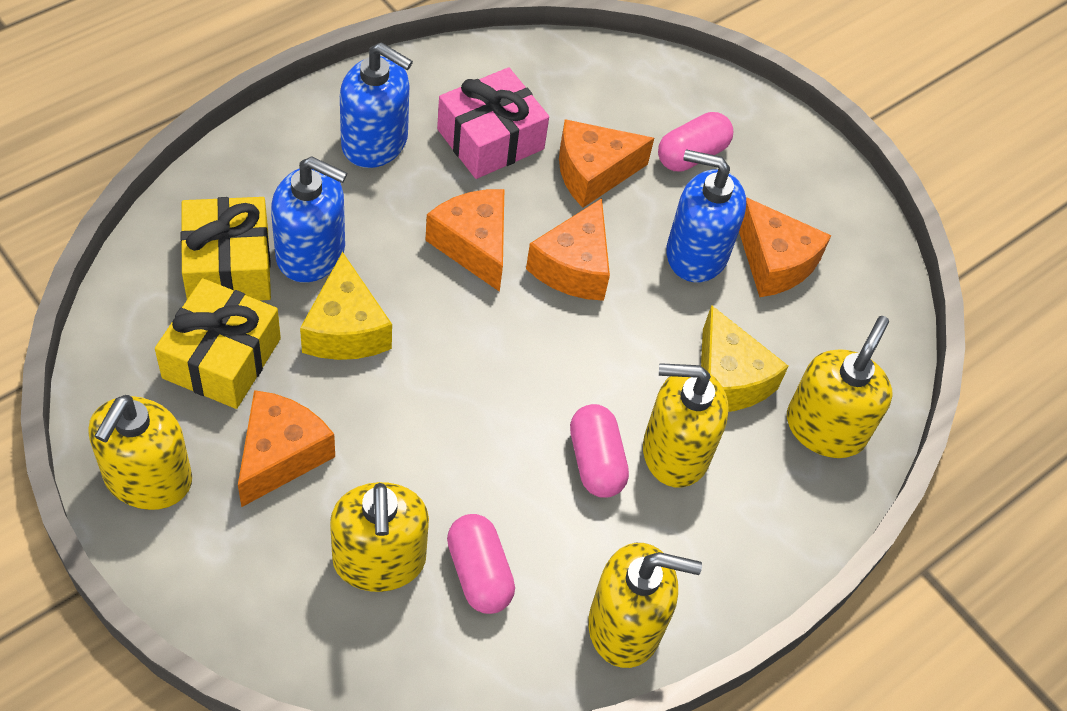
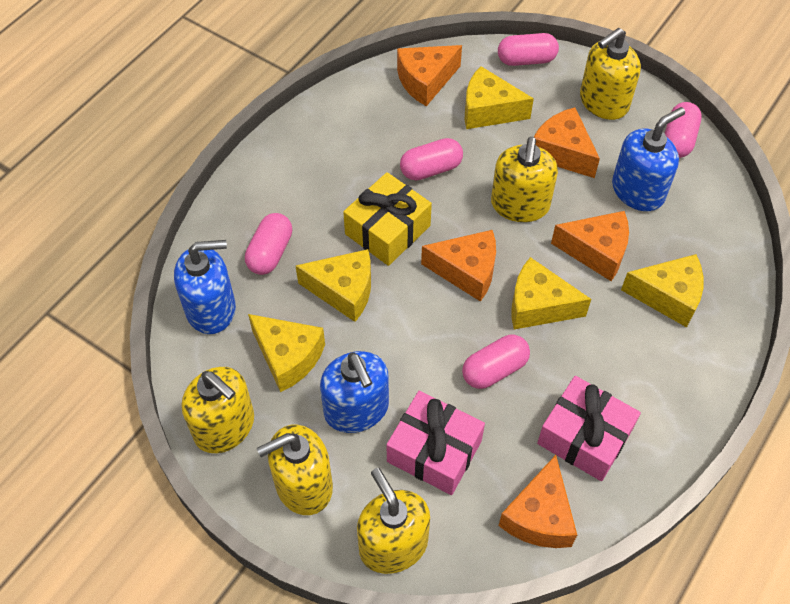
pink capsule: [447,514,515,614] [570,404,629,498] [658,112,733,172] = 3 -> [245,213,292,275] [400,138,463,180] [462,335,530,389] [498,33,559,66] [665,102,702,158] = 5
pink gift: [437,67,549,179] = 1 -> [387,391,485,495] [537,376,641,481] = 2
yellow cheese: [300,252,392,360] [701,305,789,412] = 2 -> [248,314,325,392] [295,249,371,322] [465,66,534,129] [511,257,591,329] [621,254,704,328] = 5
yellow gift: [155,278,281,409] [180,197,271,301] = 2 -> [343,172,432,266] = 1

